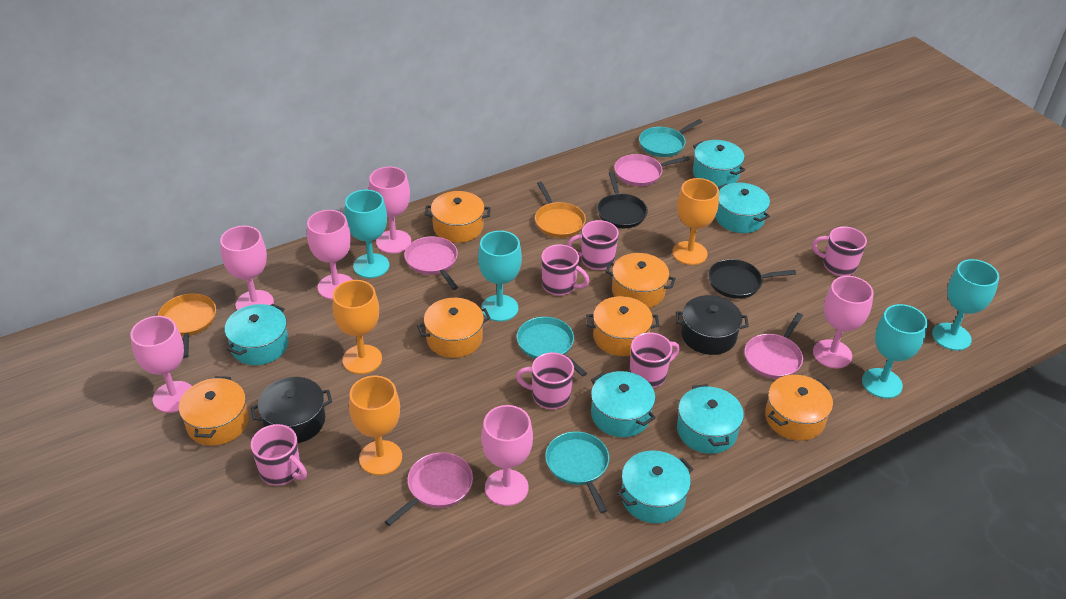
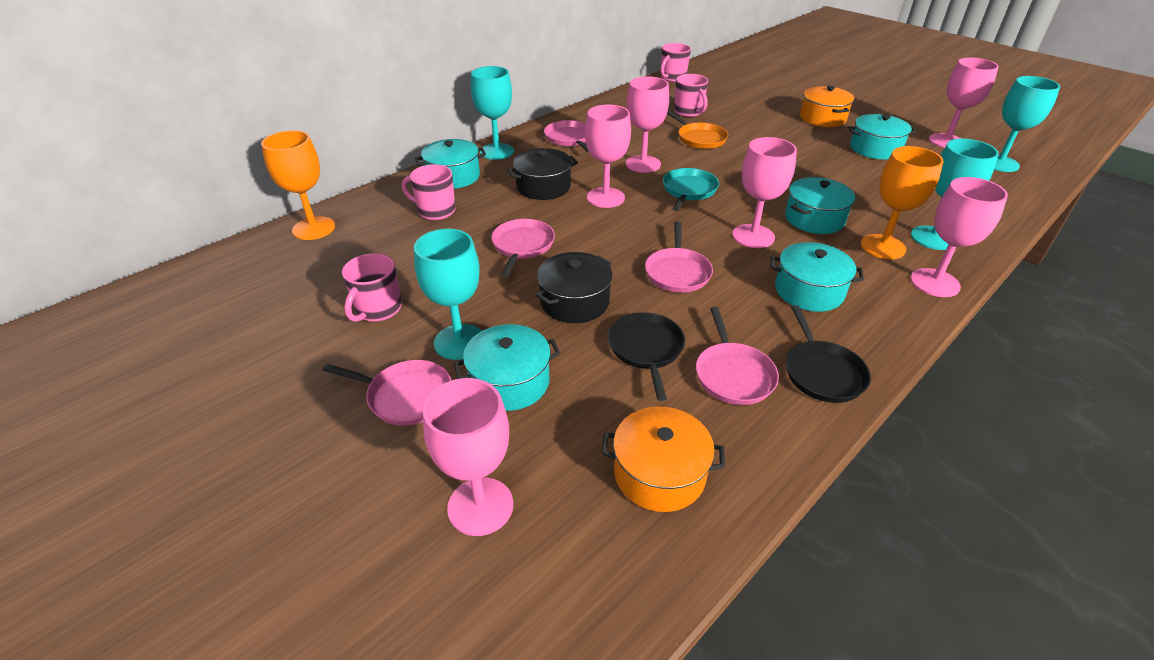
orange goblet: [332,280,382,374] [349,376,402,475] [672,178,719,265] = 3 -> [261,130,335,240] [861,146,944,259] = 2
orange pan: [158,293,216,358] [535,182,586,238] = 2 -> [667,110,728,149] = 1
orange pot: [179,376,249,446] [417,298,491,358] [425,191,490,243] [586,296,659,356] [605,253,676,308] [765,375,833,441] = 6 -> [601,407,725,512] [800,86,854,127] = 2
pink mug: [251,424,307,486] [516,352,574,409] [541,244,590,295] [567,220,619,270] [630,332,679,388] [812,226,867,276] = 6 -> [342,253,401,322] [402,164,455,220] [660,43,691,82] [674,74,708,117] = 4
pink pan: [384,452,473,526] [404,236,458,290] [614,154,690,186] [745,313,803,379] = 4 -> [322,360,452,426] [491,219,555,277] [544,120,590,153] [645,222,713,293] [696,307,779,405] = 5
turquoise pan: [517,317,587,377] [545,432,609,513] [639,119,703,157] = 3 -> [663,168,719,211] = 1
turquoise pot: [225,304,289,365] [591,371,656,437] [617,450,693,523] [677,384,744,454] [693,140,745,187] [715,183,770,233] = 6 -> [415,139,486,189] [453,324,561,411] [771,242,864,312] [785,177,855,234] [848,114,916,160] = 5

